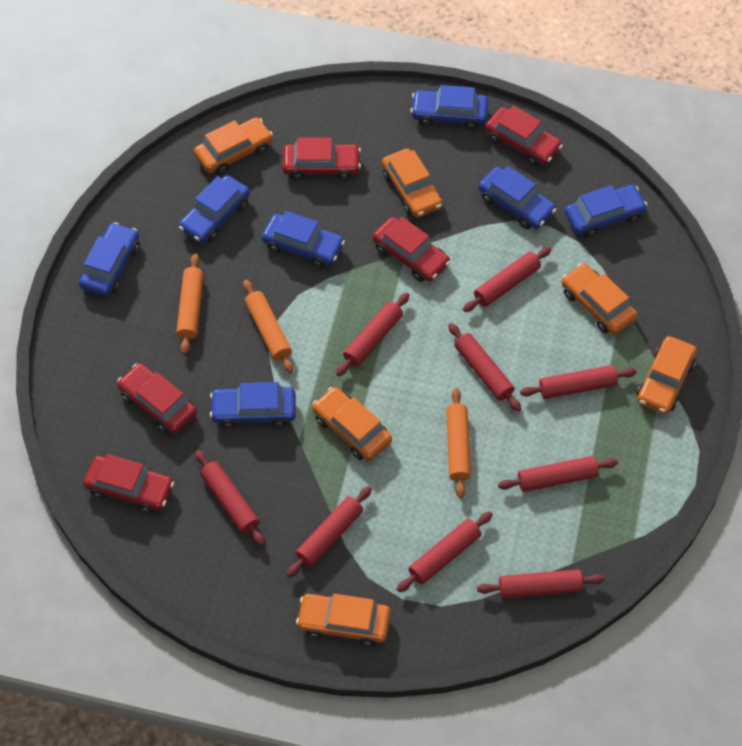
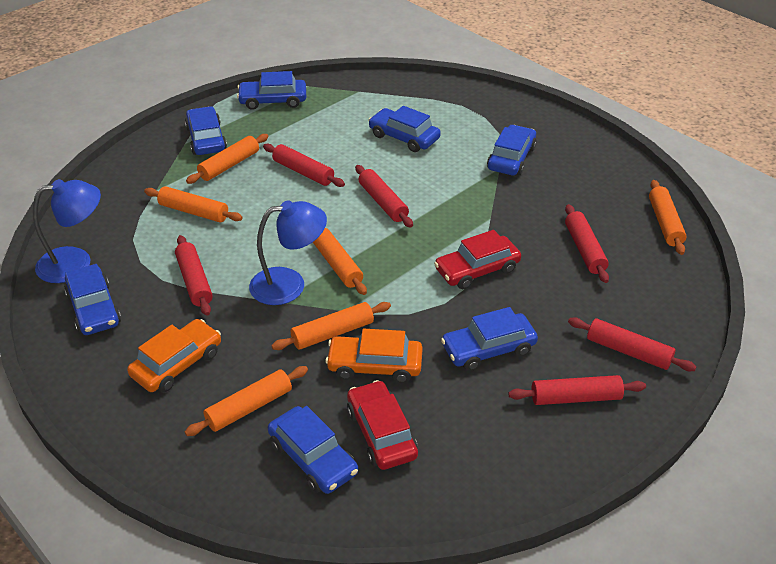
blue lamp: none = 0 -> [33,179,101,283] [249,200,327,305] = 2
orange car: [194,117,273,175] [296,594,391,647] [312,387,392,461] [382,148,443,218] [562,264,638,335] [637,336,697,414] = 6 -> [127,319,221,392] [325,329,423,383] = 2
orange rolling pin: [176,253,204,354] [243,280,293,373] [446,388,471,498] = 3 -> [144,186,243,222] [185,366,308,436] [186,134,269,184] [271,302,391,350] [313,228,367,295] [649,180,687,255] = 6
red car: [83,454,174,513] [117,363,197,434] [282,138,361,181] [372,217,450,282] [485,105,563,166] = 5 -> [347,380,418,470] [434,230,521,289] = 2
red rolling pin: [195,450,265,546] [286,486,372,578] [336,293,410,376] [397,512,493,592] [448,323,521,411] [463,247,552,312] [477,569,605,598] [498,456,618,492] [520,365,637,399] = 9 -> [175,235,213,316] [263,144,345,187] [355,165,413,228] [508,375,646,405] [565,204,609,283] [568,317,696,371] = 6

